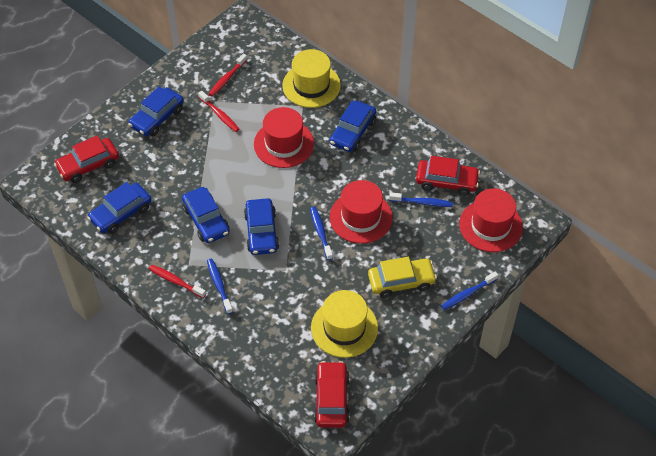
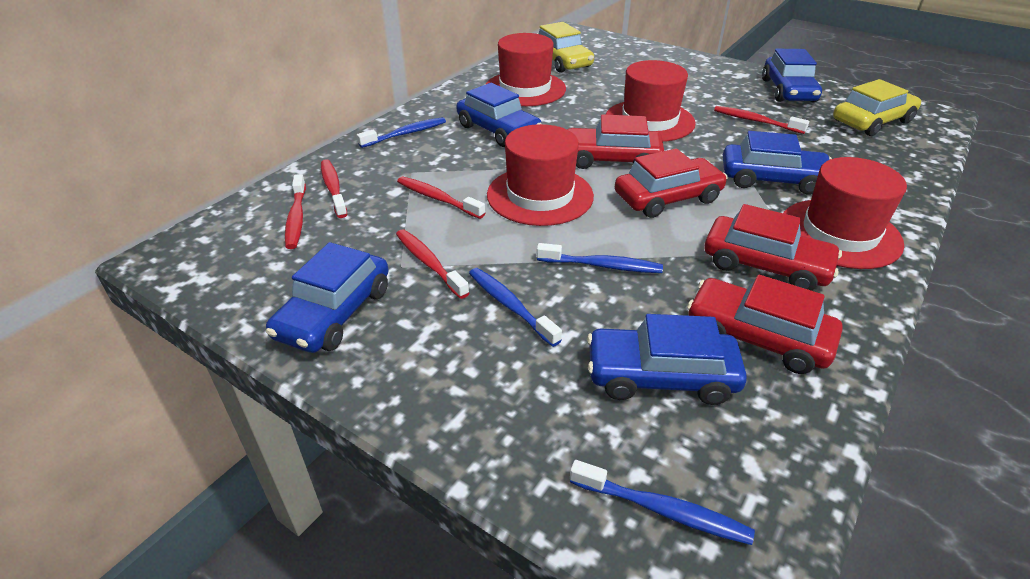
red car: [54,135,119,183] [314,361,349,428] [416,156,480,196] = 3 -> [567,114,664,169] [615,149,727,218] [687,274,843,374] [704,204,842,291] = 4
red hat: [254,107,314,168] [330,180,393,244] [459,188,523,252] = 3 -> [485,33,566,106] [487,124,594,226] [606,60,696,142] [783,157,907,269] = 4
red toothbrush: [149,265,206,298] [198,91,239,132] [209,54,247,96] = 3 -> [285,174,306,249] [321,159,348,218] [396,229,469,299] [397,177,485,219] [714,106,809,134] = 5
yellow car: [368,257,437,298] = 1 -> [538,22,594,73] [833,79,921,136] = 2
yellow hat: [282,49,341,108] [311,290,378,358] = 2 -> none = 0

